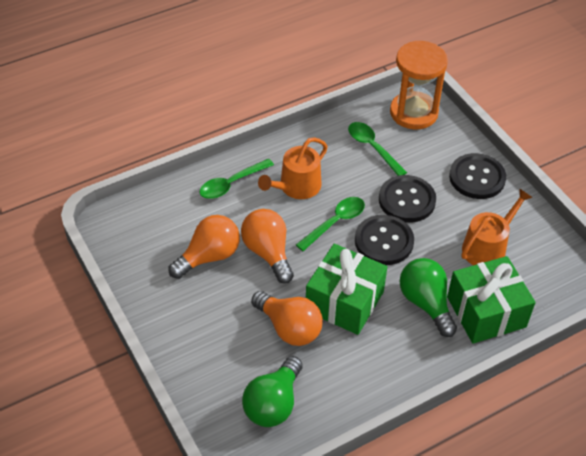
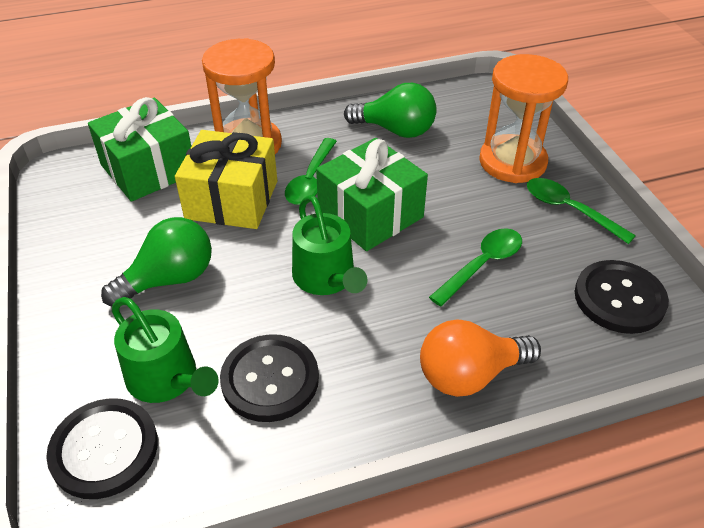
green watering can: none = 0 -> [112,297,219,403] [292,195,368,295] = 2
orange hourglass: [390,41,448,129] = 1 -> [202,38,282,154] [479,54,568,183] = 2
orange light bulb: [169,215,240,279] [241,209,294,284] [251,291,323,346] = 3 -> [420,320,541,397] = 1
orange watering can: [258,137,328,199] [462,188,533,265] = 2 -> none = 0
yellow gift: none = 0 -> [175,130,277,229] = 1

